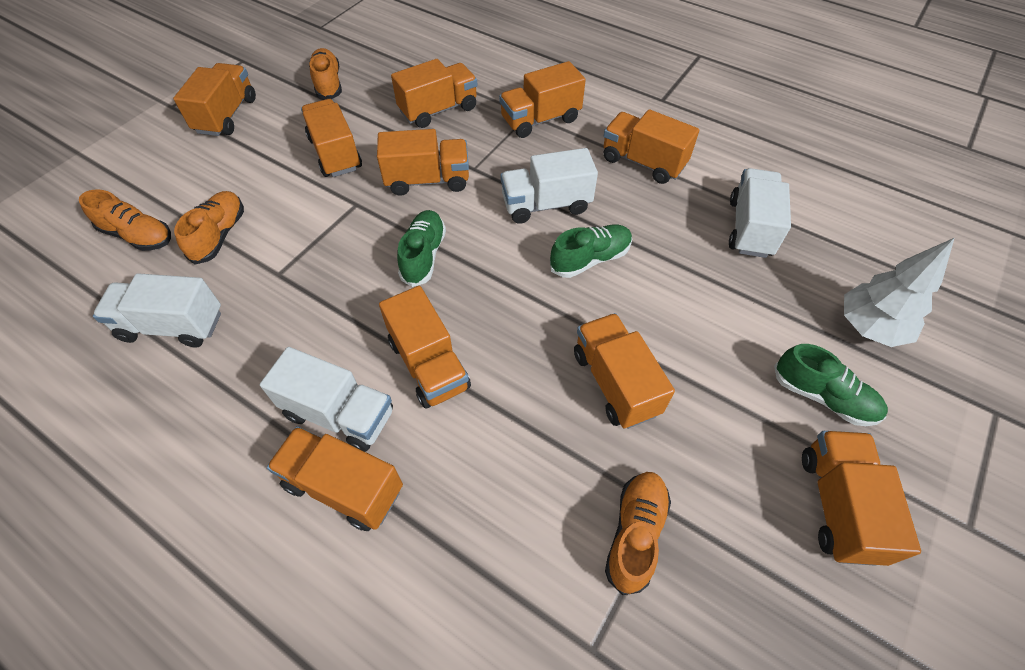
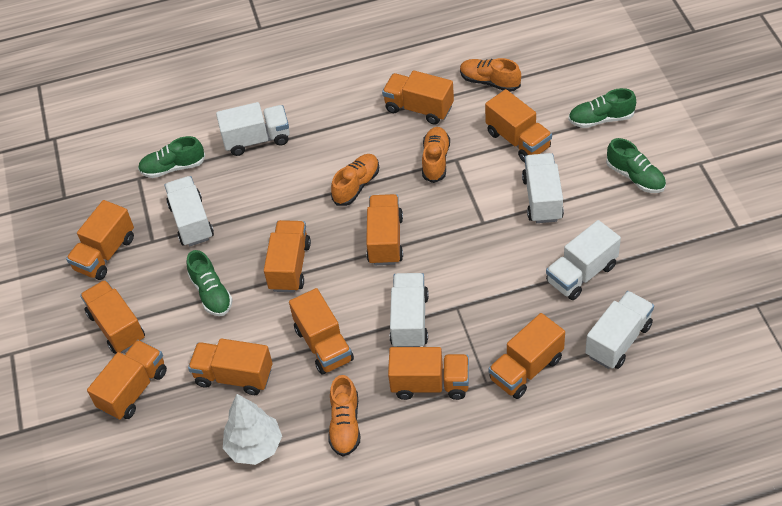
green shoe: [397,210,446,287] [550,225,632,278] [774,344,888,426] = 3 -> [138,136,206,178] [186,250,233,316] [568,88,636,128] [606,138,666,193] = 4
orange truck: [173,63,256,136] [267,426,403,531] [301,99,362,177] [377,129,469,196] [379,286,471,409] [391,59,477,128] [499,61,586,138] [574,313,675,429] [603,109,699,184] [802,431,921,566] = 10 -> [66,200,134,280] [80,280,145,354] [87,340,167,420] [188,338,273,395] [264,220,311,292] [289,288,354,375] [366,194,403,265] [382,70,454,125] [388,347,469,400] [485,89,552,162] [488,313,565,399] = 11
white truck: [93,273,221,347] [260,347,393,452] [500,148,598,224] [729,168,791,258] = 4 -> [164,176,214,247] [216,102,290,156] [390,273,429,347] [522,153,564,223] [546,220,621,300] [585,291,654,369] = 6

